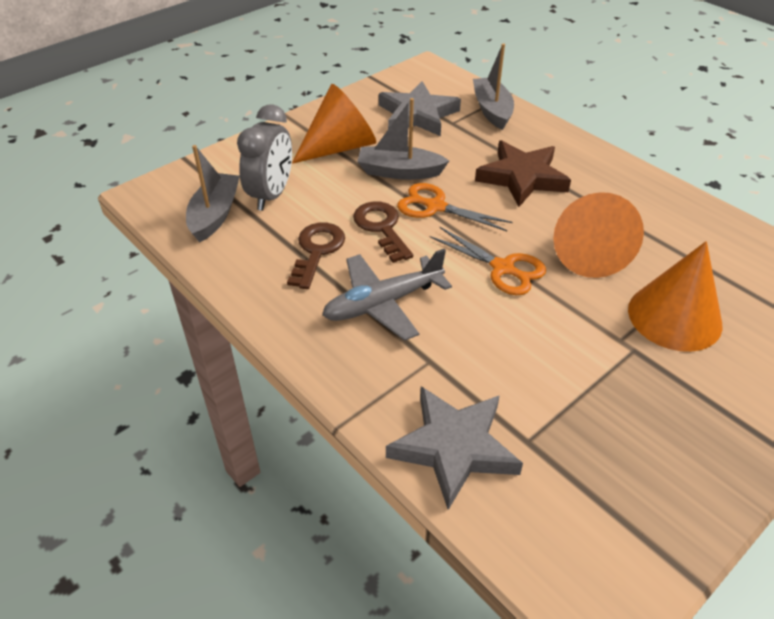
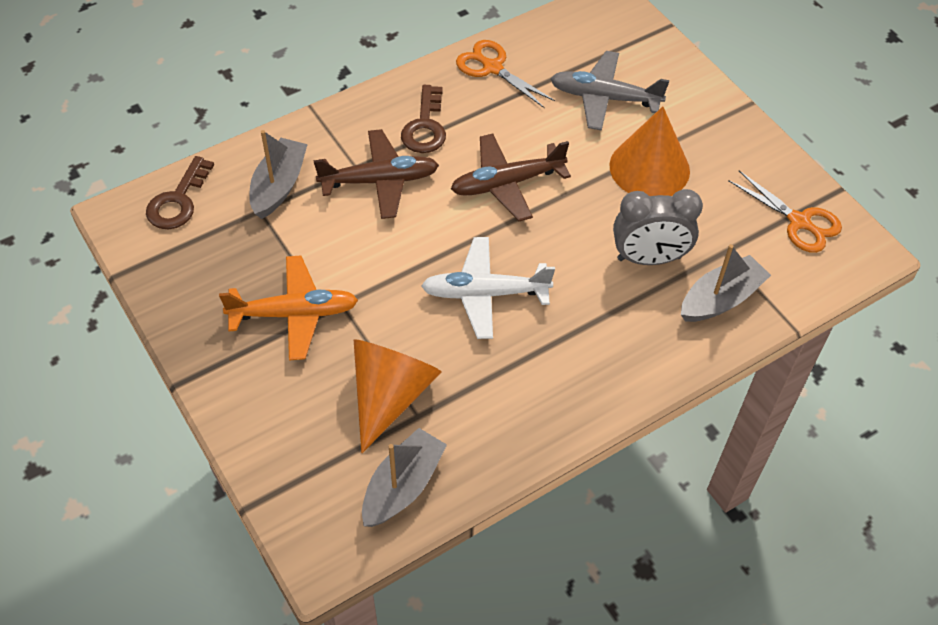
brown plane: none = 0 -> [313,129,439,219] [451,133,571,221] = 2
brown star: [475,140,571,207] = 1 -> none = 0
grey star: [379,81,461,136] [386,386,523,510] = 2 -> none = 0
orange cone: [292,84,376,164] [553,192,644,278] [628,241,723,352] = 3 -> [354,339,442,453] [609,106,690,196] = 2
orange plane: none = 0 -> [219,255,358,361] = 1
white plane: none = 0 -> [421,237,555,339] = 1

